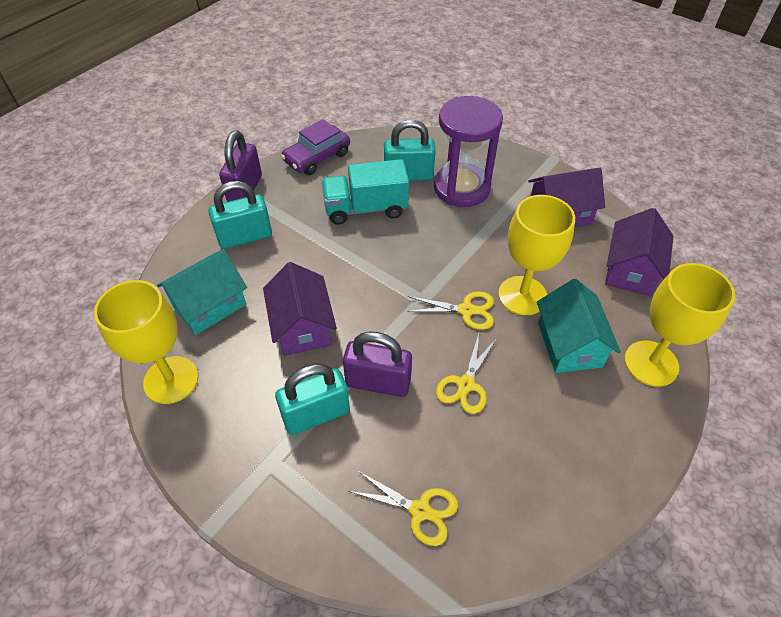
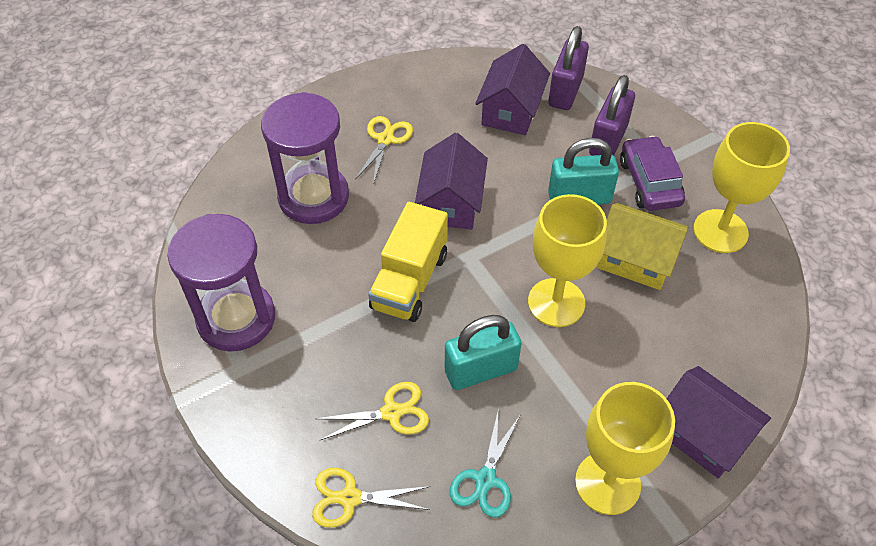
purple hourglass: [434,96,503,207] = 1 -> [167,214,275,352] [261,92,349,224] = 2
turquoise house: [157,249,247,335] [537,279,621,373] = 2 -> none = 0
turquoise padlock: [208,181,272,249] [275,364,350,435] [384,120,436,181] = 3 -> [445,315,522,390] [548,138,619,205] = 2
turquoise scissors: none = 0 -> [450,412,521,518] = 1
turquoise truck: [322,159,409,225] = 1 -> none = 0
yellow house: none = 0 -> [597,203,688,290] = 1
yellow truck: none = 0 -> [368,202,448,322] = 1

